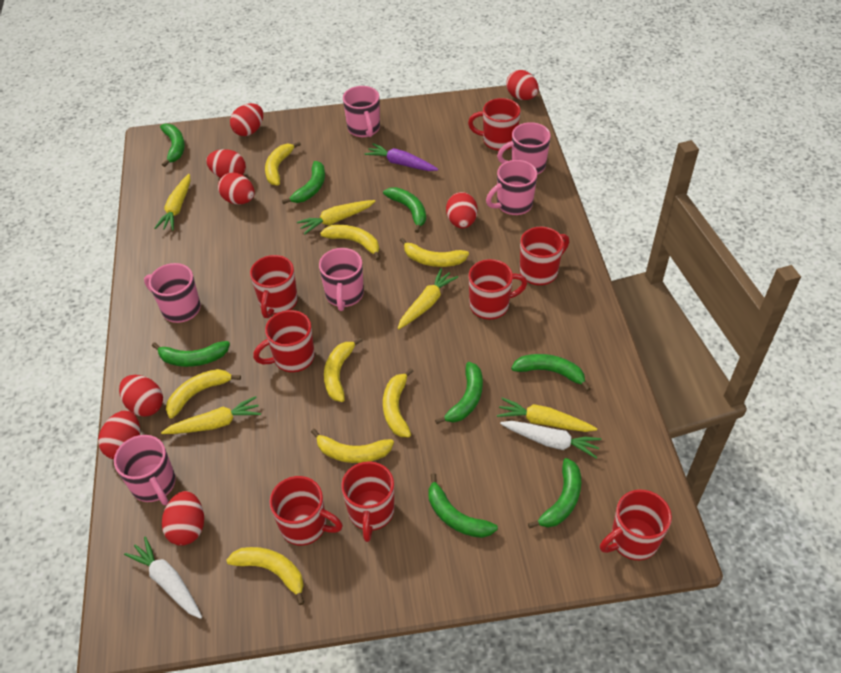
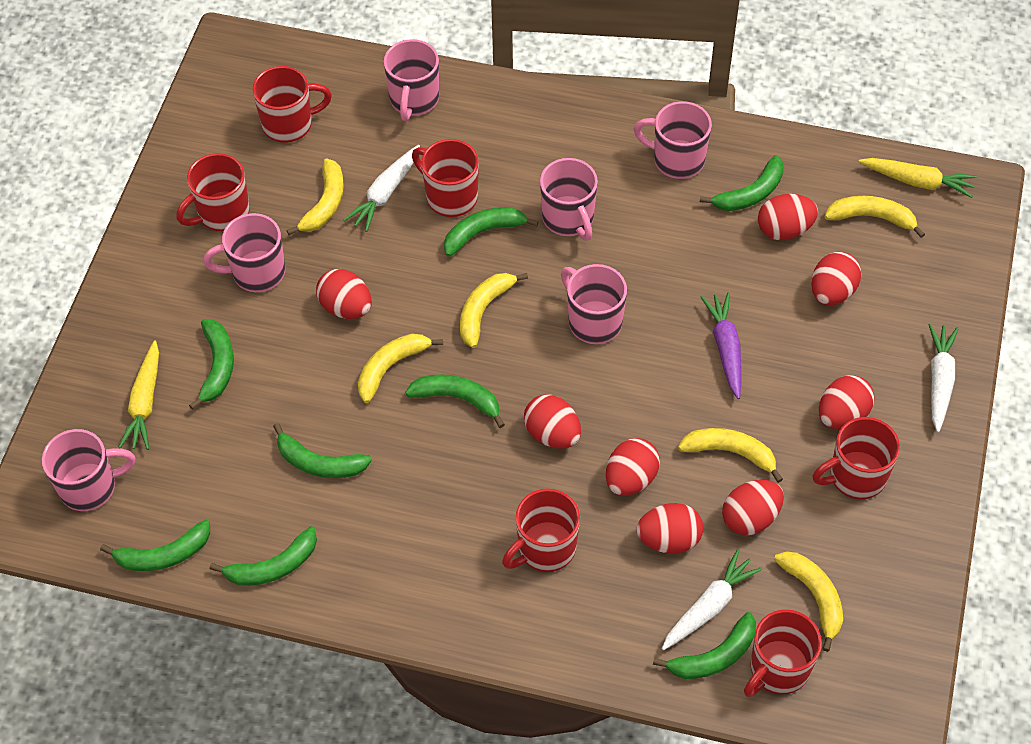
red mug: [250,255,298,318] [253,310,315,372] [270,476,343,545] [341,461,394,542] [468,98,521,151] [469,259,527,319] [520,227,569,285] [600,490,672,560] = 8 -> [176,153,250,231] [252,66,332,143] [412,139,479,217] [502,488,580,572] [744,609,822,697] [812,417,900,499] = 6
white carrot: [124,536,202,619] [500,421,602,459] = 2 -> [343,145,420,232] [662,549,762,650] [928,324,959,433] = 3
yellow banana: [166,369,241,418] [226,547,304,605] [265,142,301,186] [311,429,394,463] [320,225,380,260] [324,337,363,402] [383,368,413,437] [400,238,469,267] = 8 -> [286,158,344,235] [358,334,443,403] [460,273,528,348] [678,428,783,483] [774,551,843,652] [825,196,925,238] = 6
yellow carrot: [155,174,191,230] [161,396,261,434] [297,200,376,235] [397,268,458,329] [497,398,597,432] = 5 -> [118,340,159,450] [858,158,977,198] = 2

